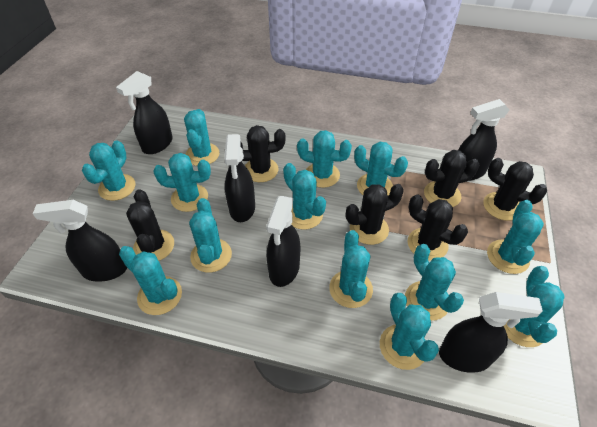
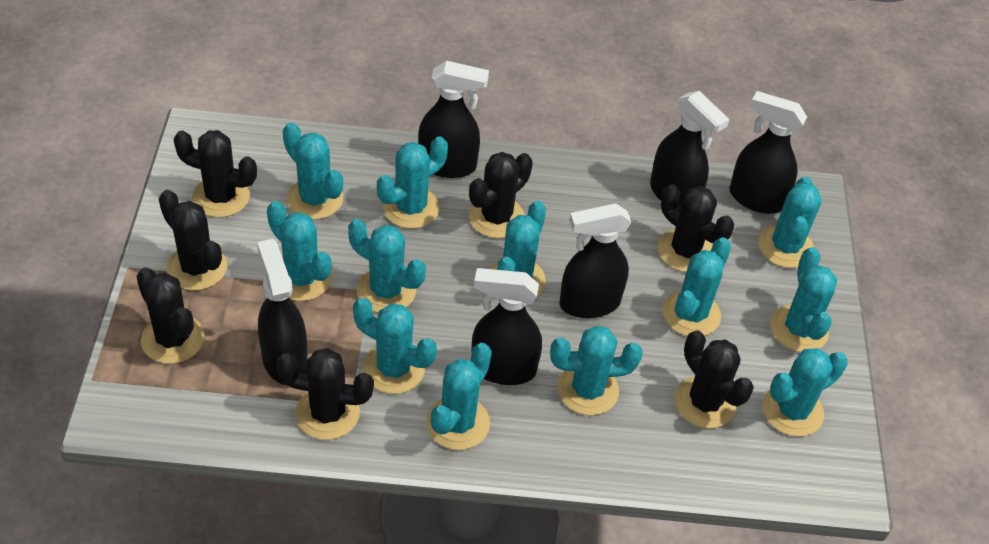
black cactus: [126,189,174,261] [241,125,286,182] [346,184,404,245] [407,194,468,261] [424,150,479,207] [483,158,547,221] = 6 -> [136,267,204,364] [159,190,227,290] [174,130,257,218] [276,348,374,440] [469,152,533,238] [658,185,734,272] [675,330,754,429] = 7
turquoise cactus: [82,140,136,201] [119,246,182,315] [153,153,211,212] [184,109,219,166] [189,198,232,272] [283,163,326,230] [297,130,352,188] [329,230,373,308] [354,142,408,196] [380,293,439,370] [405,244,464,321] [487,200,544,274] [504,266,565,347] = 13 -> [267,201,332,301] [283,123,343,220] [348,219,426,313] [353,298,437,394] [377,136,448,229] [426,343,492,450] [490,201,546,296] [550,326,643,415] [662,237,731,336] [758,177,822,268] [762,348,848,437] [770,247,837,352] = 12

